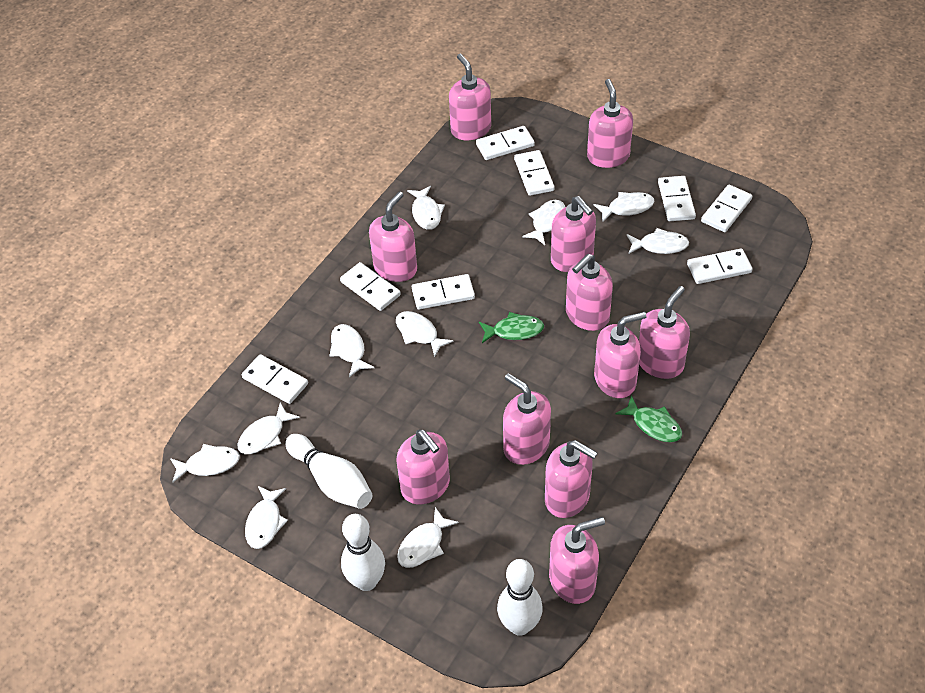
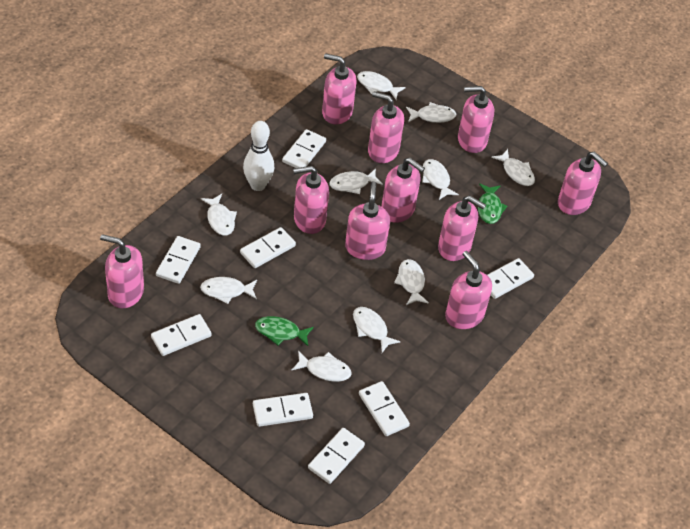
pink soap dispenser: [369,191,417,282] [397,429,450,504] [449,54,491,140] [503,373,551,465] [545,440,598,518] [549,517,605,604] [551,196,596,272] [566,254,613,331] [587,79,633,168] [594,312,646,398] [639,286,690,379] = 11 -> [100,234,144,308] [293,166,329,234] [322,53,357,124] [345,181,390,260] [368,91,404,163] [381,158,425,223] [438,195,486,261] [445,251,492,329] [458,86,494,153] [558,151,608,215] = 10
white bowling pin: [285,434,372,509] [341,514,385,591] [497,559,543,636] = 3 -> [243,121,274,191] = 1

